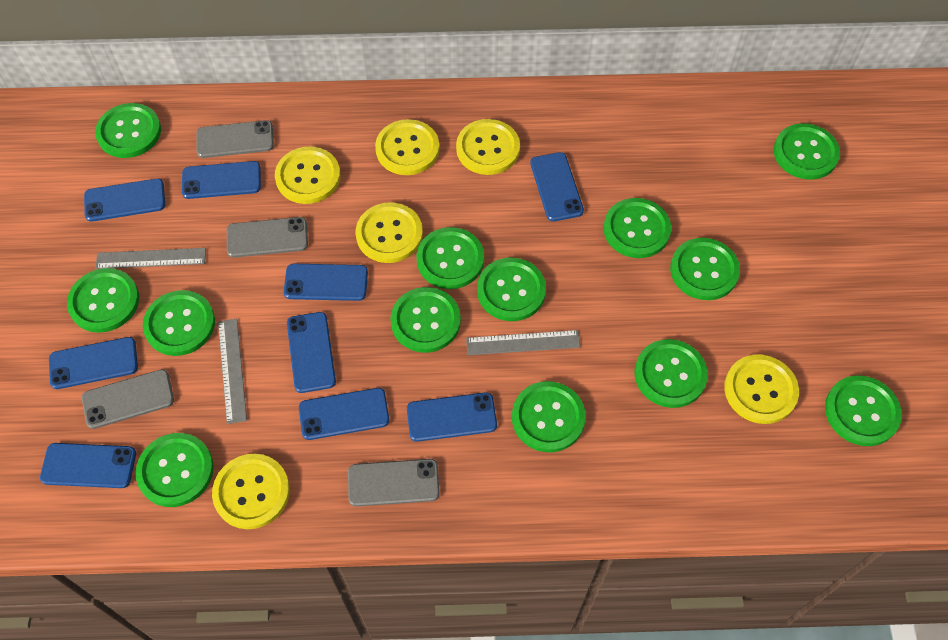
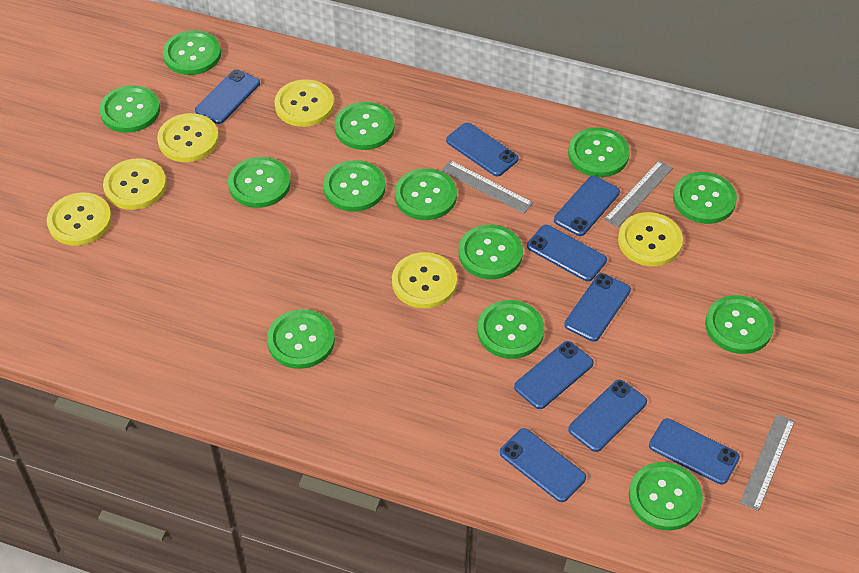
grey phone: [82,369,174,429] [196,120,274,158] [227,217,308,258] [348,459,439,507] = 4 -> none = 0

